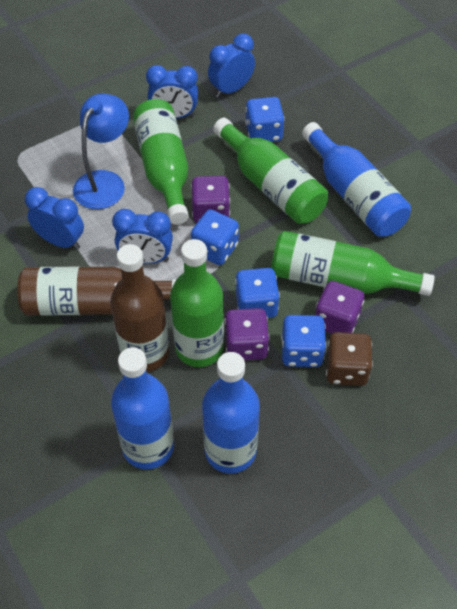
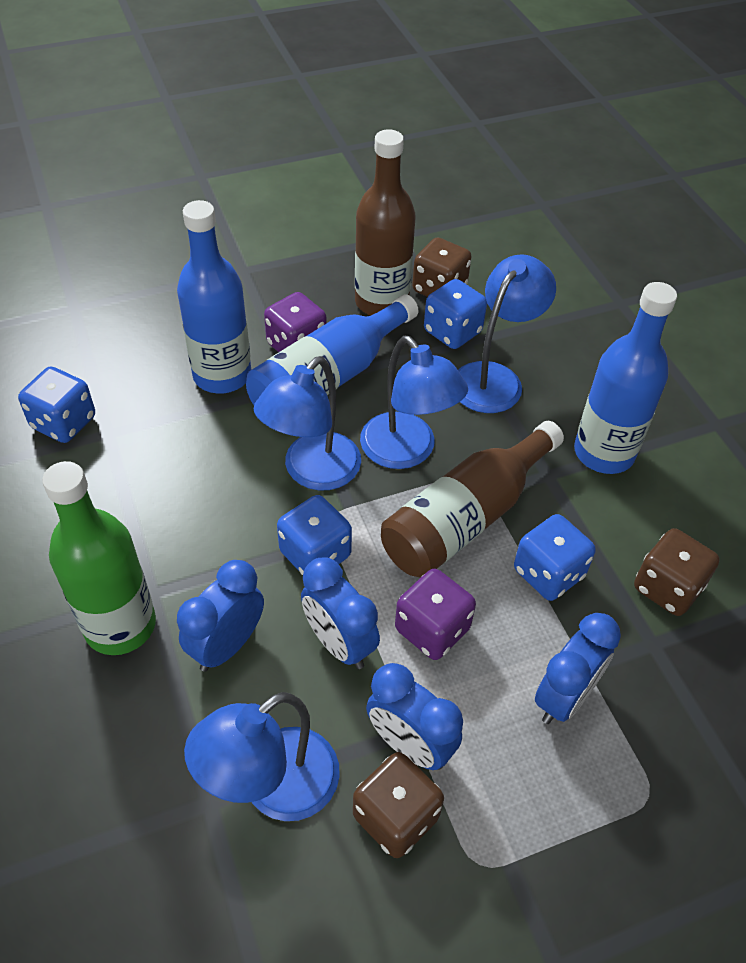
blue lamp: [73,94,129,209] = 1 -> [184,692,340,821] [254,356,361,491] [360,336,468,469] [458,254,556,413] = 4
brown dice: [326,332,373,386] = 1 -> [353,752,444,858] [412,238,471,297] [634,528,720,616] = 3
green bottle: [133,99,189,225] [170,239,224,367] [213,118,328,224] [271,231,435,296] = 4 -> [42,461,156,655] = 1
purple dice: [191,176,230,223] [225,308,270,360] [315,281,364,334] = 3 -> [264,292,327,352] [395,569,476,660] = 2

